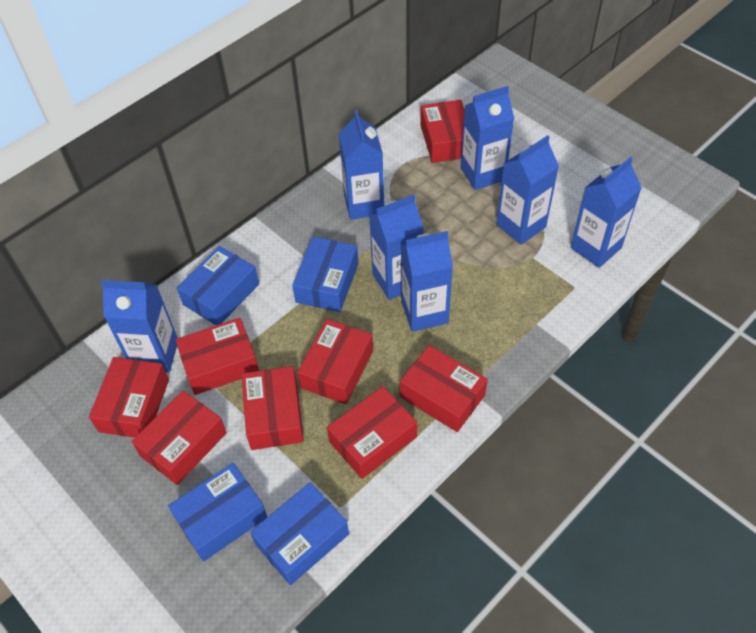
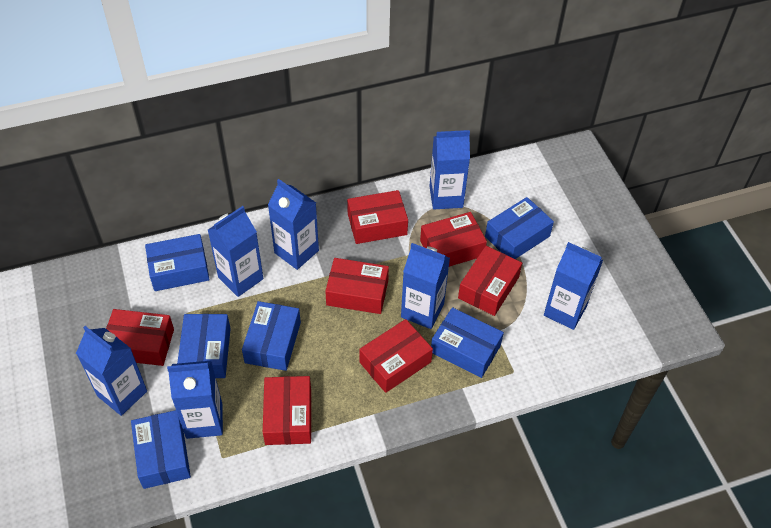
blue box: [168,463,267,562] [177,246,259,325] [250,482,349,585] [292,237,359,312] = 4 -> [131,410,191,489] [145,234,210,291] [177,314,231,378] [242,301,301,371] [431,307,504,378] [485,197,554,259] = 6
red box: [89,357,169,438] [132,390,227,485] [176,318,259,395] [241,366,304,450] [297,319,373,404] [327,386,417,479] [400,345,488,432] [420,100,465,163] = 8 -> [106,309,174,366] [263,376,311,445] [325,258,389,314] [347,190,408,244] [359,319,433,393] [420,212,487,267] [458,246,522,316] = 7

